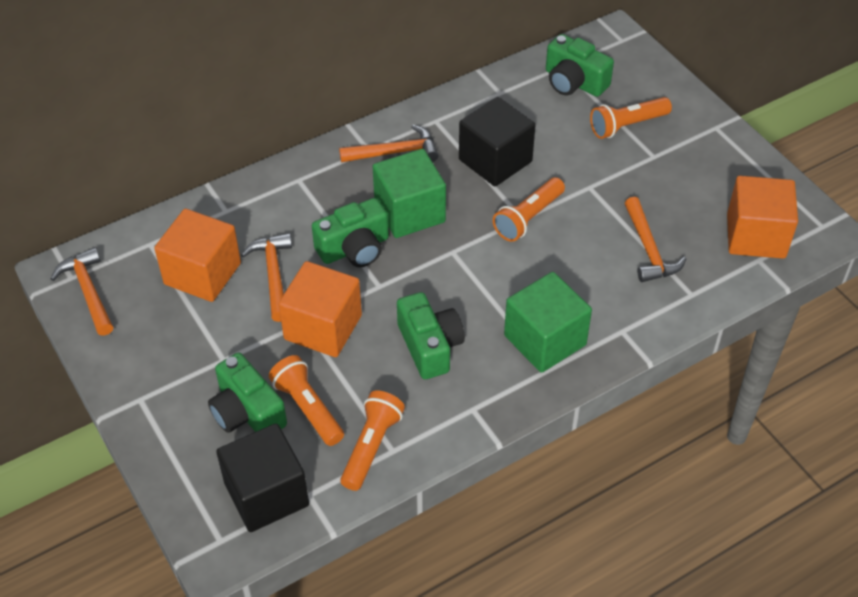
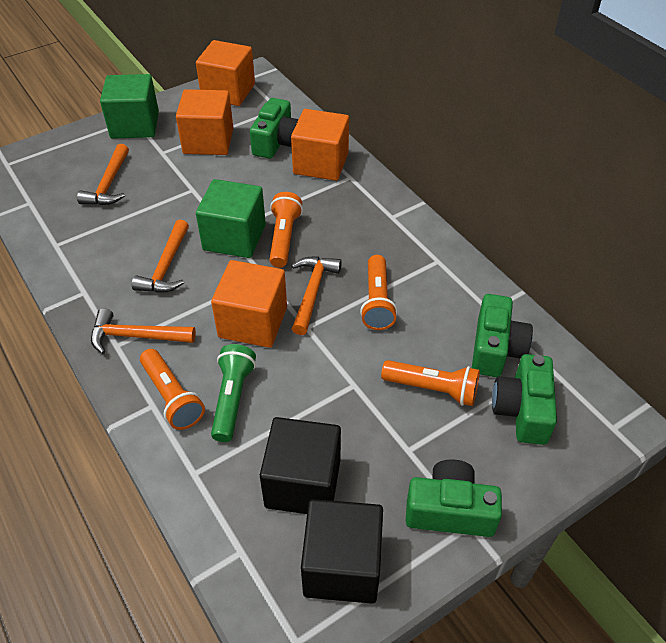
green flashlight: none = 0 -> [211,344,256,442] = 1
orange cube: [154,209,241,302] [279,261,362,357] [727,176,798,259] = 3 -> [176,89,233,155] [196,40,255,106] [211,260,287,348] [291,109,349,181] = 4

